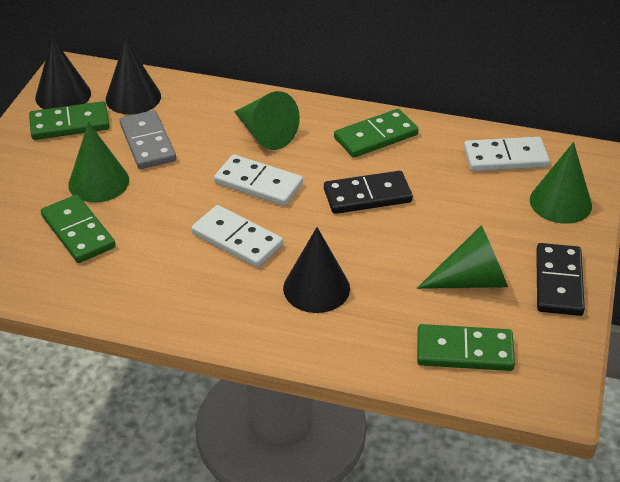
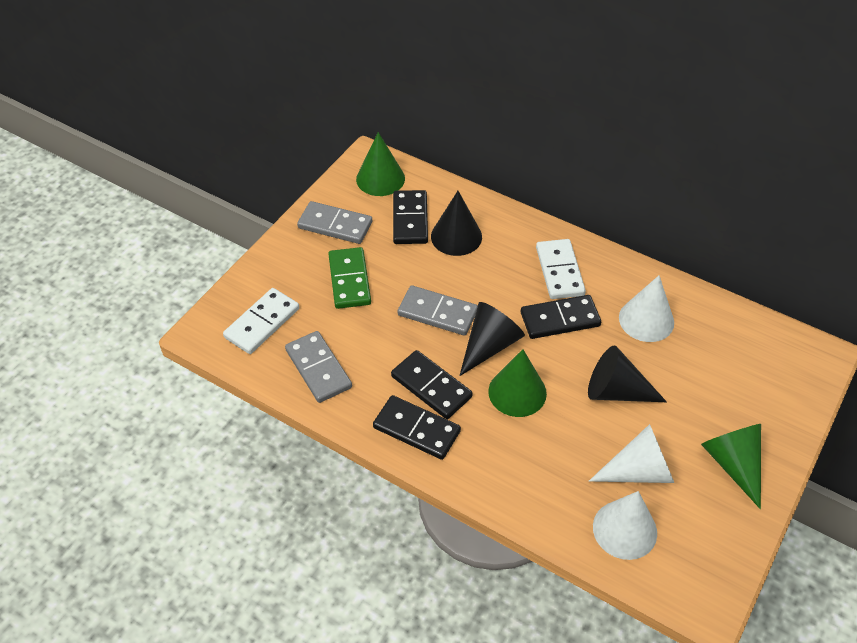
black domino: [324,171,413,214] [536,243,585,316] = 2 -> [373,395,461,460] [391,350,473,419] [393,190,428,244] [521,295,601,339] = 4
green cone: [68,122,129,203] [234,91,300,150] [417,225,508,289] [530,142,592,224] = 4 -> [356,132,405,196] [488,349,547,417] [701,424,761,509] = 3
green domino: [29,101,110,140] [41,195,116,263] [334,109,419,158] [417,324,515,371] = 4 -> [328,247,371,309] = 1
grey domino: [120,110,176,169] = 1 -> [285,331,352,403] [297,201,372,244] [398,285,478,336] = 3
white cone: none = 0 -> [589,424,674,483] [593,491,657,560] [619,275,674,342] = 3
white domino: [191,205,283,268] [214,154,303,206] [464,137,550,171] = 3 -> [223,288,299,354] [536,239,586,299] = 2

